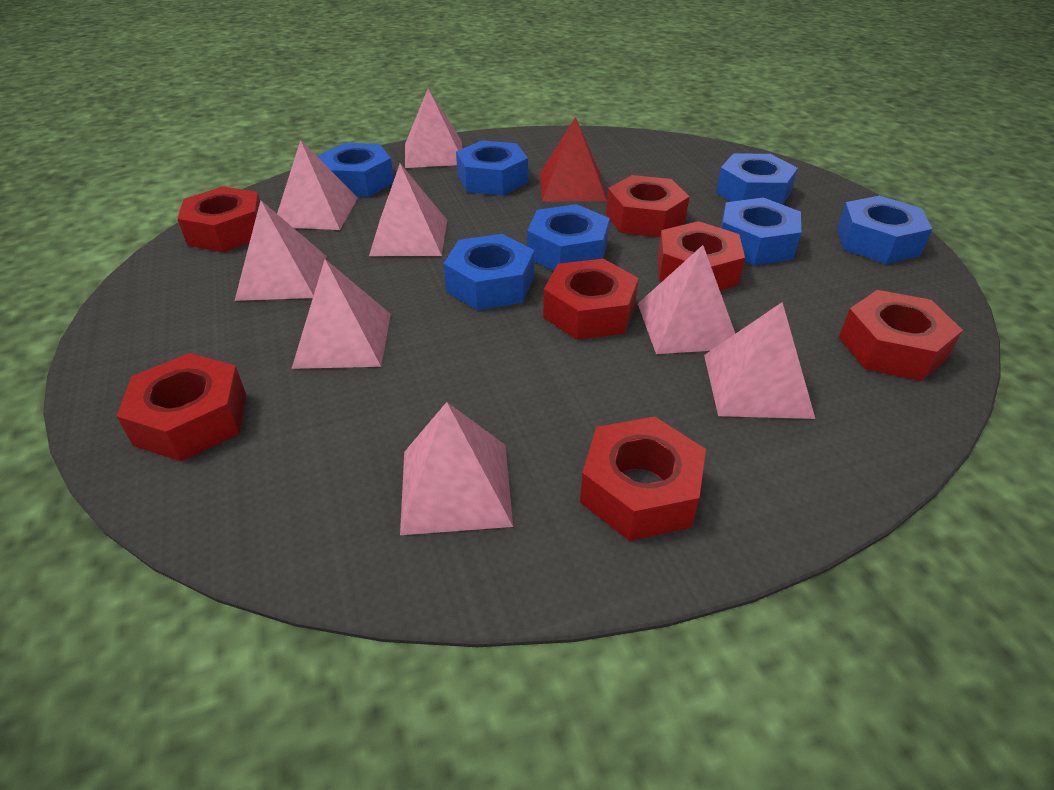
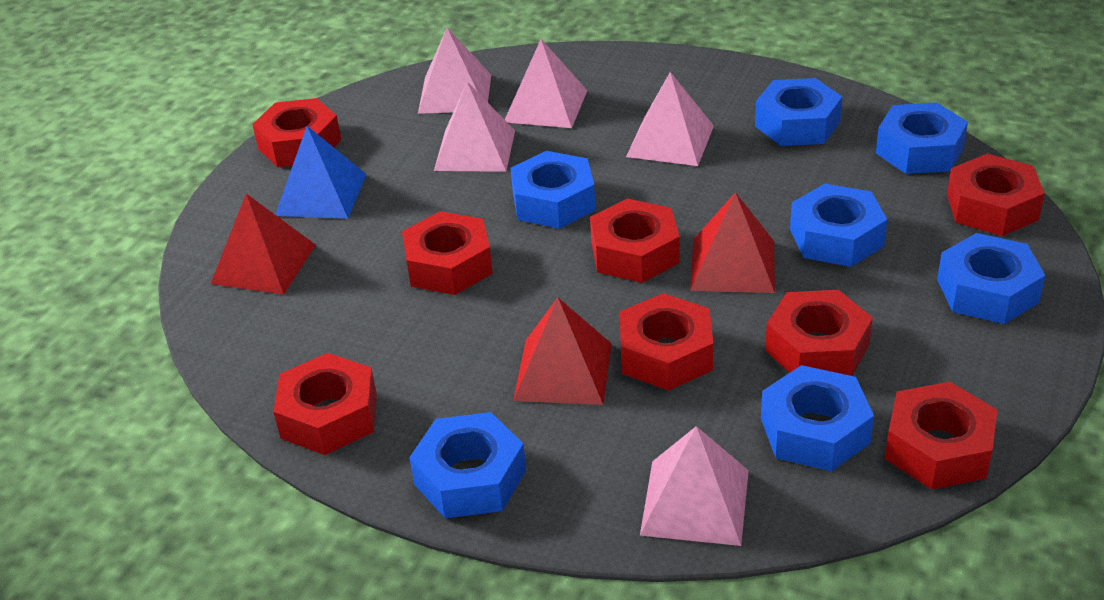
blue pyramid: none = 0 -> [275,126,367,219] = 1
pink pyramid: [235,200,327,301] [277,140,358,230] [292,259,391,369] [369,164,447,256] [400,402,513,535] [405,88,463,168] [638,245,735,354] [704,302,815,419] = 8 -> [418,28,491,114] [434,82,515,172] [505,39,587,128] [626,72,714,166] [640,426,749,546] = 5
red nut: [116,353,246,461] [177,186,260,252] [543,259,639,340] [580,416,706,541] [606,175,689,238] [657,221,745,291] [839,290,963,381] = 7 -> [252,98,341,167] [273,353,377,455] [402,211,493,295] [590,198,680,283] [620,293,713,391] [765,290,873,376] [885,381,998,489] [947,154,1045,236] = 8
red pyramid: [540,117,607,202] = 1 -> [211,194,316,294] [513,298,612,405] [690,192,775,293] = 3

